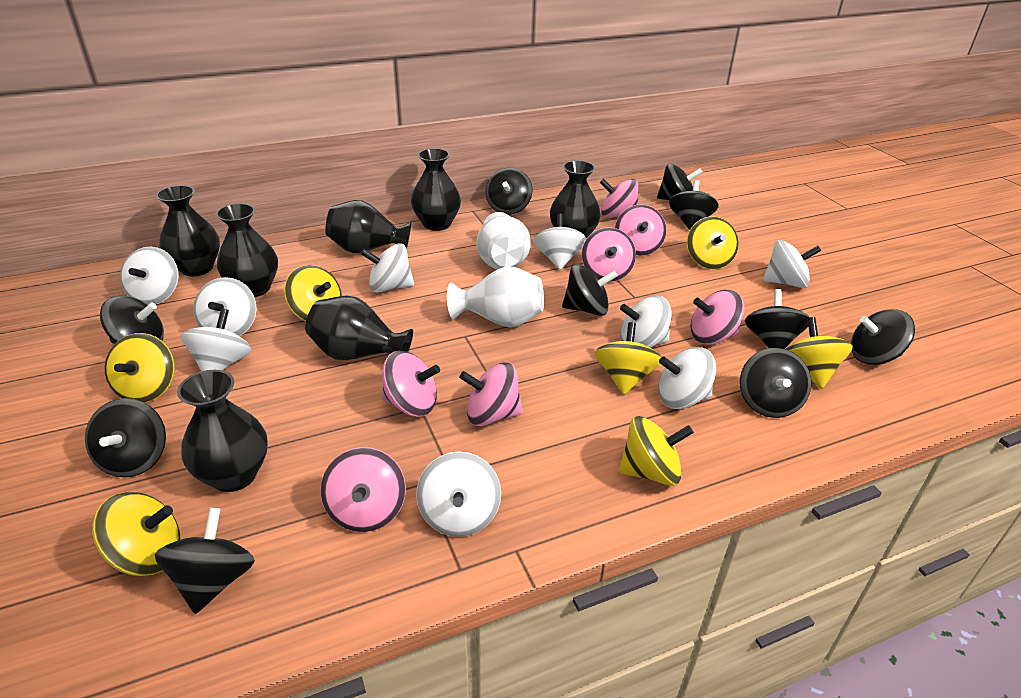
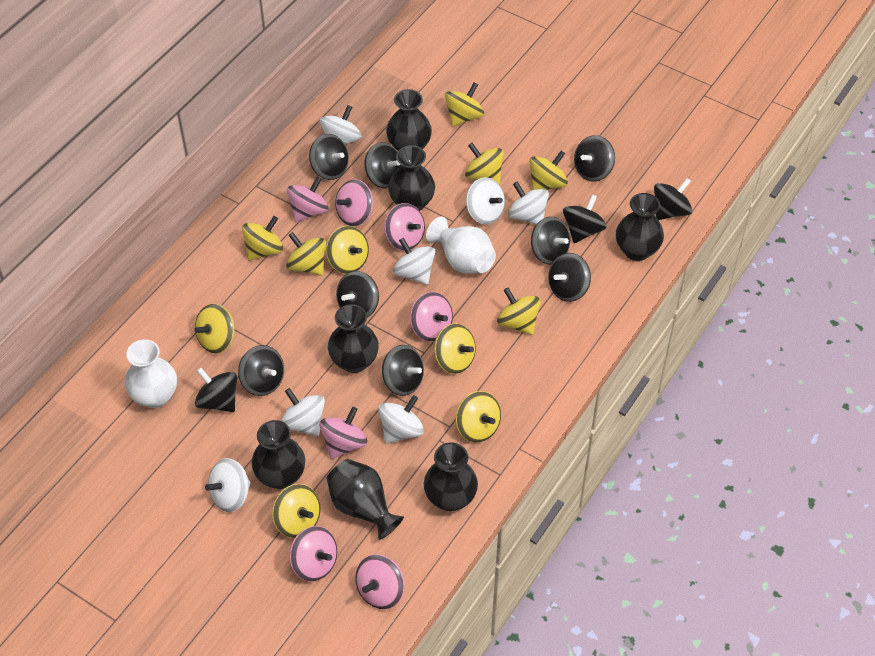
black spinning top: [85,398,166,477] [100,296,164,344] [155,508,255,614] [486,168,532,215] [562,264,618,316] [657,164,703,200] [669,180,719,230] [740,348,811,418] [745,289,810,349] [851,309,915,365] = 10 -> [195,367,237,412] [238,345,284,396] [309,134,349,180] [336,271,379,318] [364,142,401,189] [382,345,424,396] [531,217,570,265] [548,253,591,302] [563,194,607,243] [574,135,615,181] [654,178,693,220] = 11
white spinning top: [120,247,179,305] [181,308,251,371] [193,277,257,336] [360,243,414,293] [416,452,501,537] [533,214,586,270] [620,296,672,348] [658,347,716,409] [763,240,821,288] = 9 -> [205,458,251,512] [281,388,325,436] [320,105,362,145] [378,395,424,444] [393,238,435,285] [466,177,505,225] [508,181,549,225] = 7
yellow spinning top: [92,492,180,576] [105,333,175,403] [284,265,342,321] [595,322,661,395] [619,416,694,486] [687,216,739,269] [786,317,853,388] = 7 -> [194,304,235,354] [242,216,284,261] [272,484,321,538] [286,232,326,276] [326,226,369,274] [434,323,476,374] [445,83,484,127] [456,391,501,443] [465,143,504,184] [497,287,541,335] [529,151,568,190] = 11

